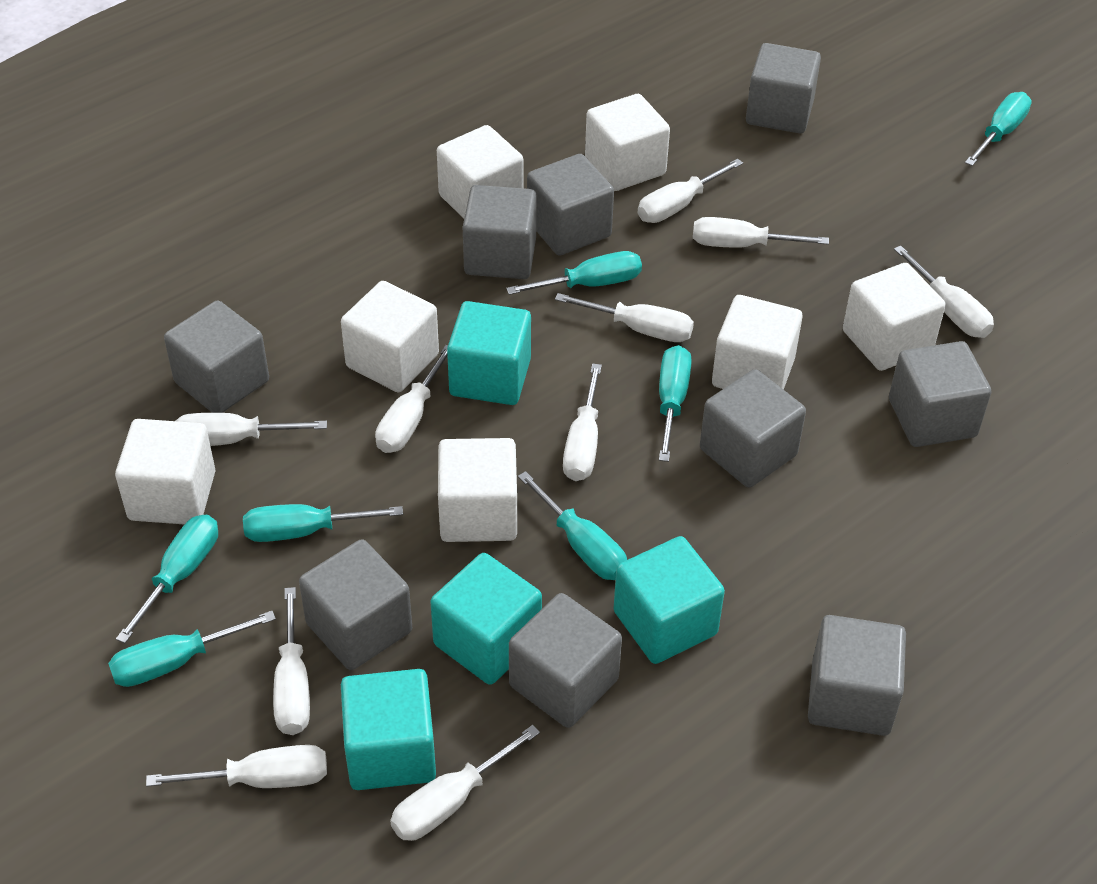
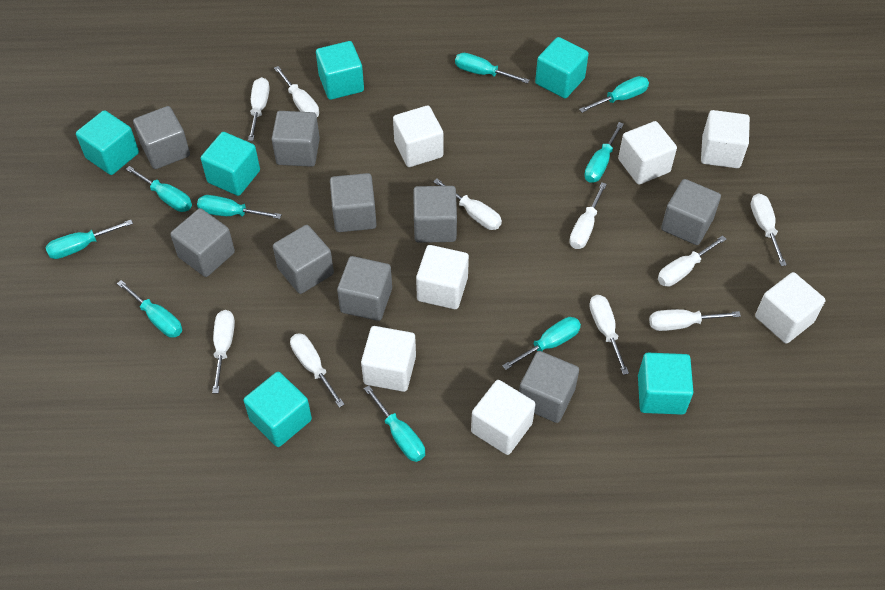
turquoise cube: [341,669,436,790] [431,553,542,685] [447,301,531,405] [613,536,725,664] = 4 -> [76,110,139,175] [201,132,260,196] [244,372,312,447] [316,41,364,100] [535,37,589,98] [638,353,694,415] = 6
turquoise screwdriver: [108,611,276,687] [116,515,218,643] [243,504,403,542] [506,251,642,295] [518,471,627,580] [659,345,692,462] [965,92,1032,166] = 7 -> [45,220,133,259] [117,280,182,338] [126,166,192,212] [197,195,282,219] [364,385,425,462] [455,53,530,84] [502,317,581,370] [579,76,649,113] [584,122,624,183] = 9

